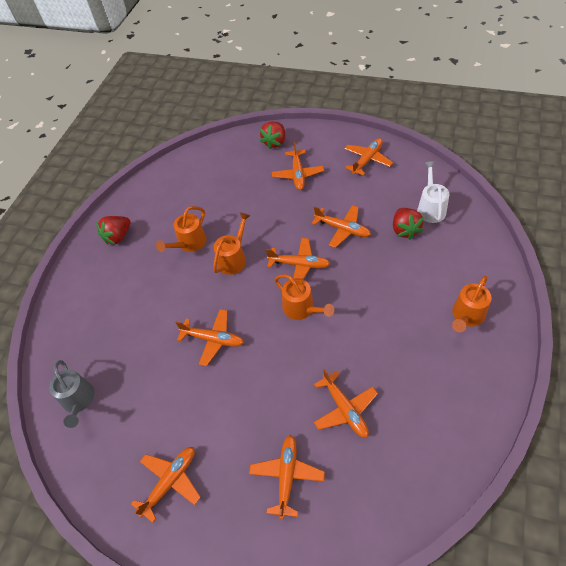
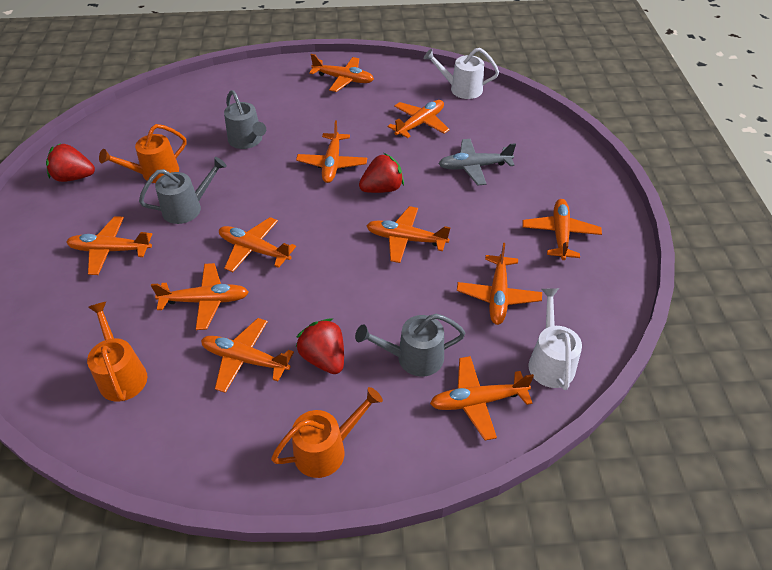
grey plane: none = 0 -> [438,139,516,186] = 1
grey watering can: [49,360,95,428] = 1 -> [139,157,227,224] [224,90,266,149] [355,314,466,377] = 3
orange plane: [131,447,200,523] [176,309,244,366] [249,435,325,519] [266,238,330,280] [272,141,324,190] [312,205,371,248] [314,369,378,438] [344,138,393,176] = 8 -> [67,216,152,275] [151,263,249,330] [201,318,294,393] [219,217,296,272] [296,120,367,183] [309,54,374,92] [366,206,451,263] [388,100,450,138] [430,356,534,440] [457,243,542,325] [523,199,602,260] = 11
orange watering can: [156,206,207,252] [213,212,251,275] [274,274,334,320] [452,276,492,332] = 4 -> [87,302,147,402] [99,124,187,183] [271,387,383,478] = 3
white watering can: [417,161,449,223] = 1 -> [424,48,499,99] [528,288,582,390] = 2

